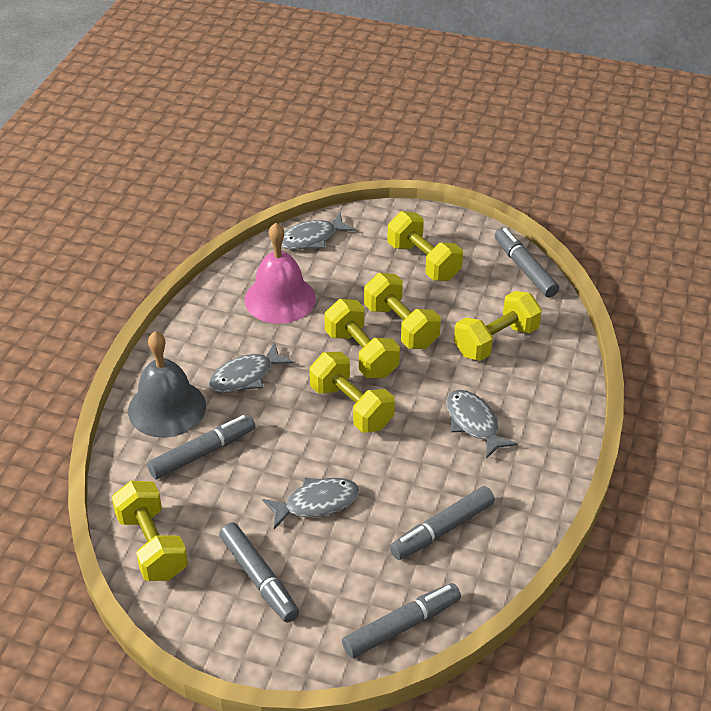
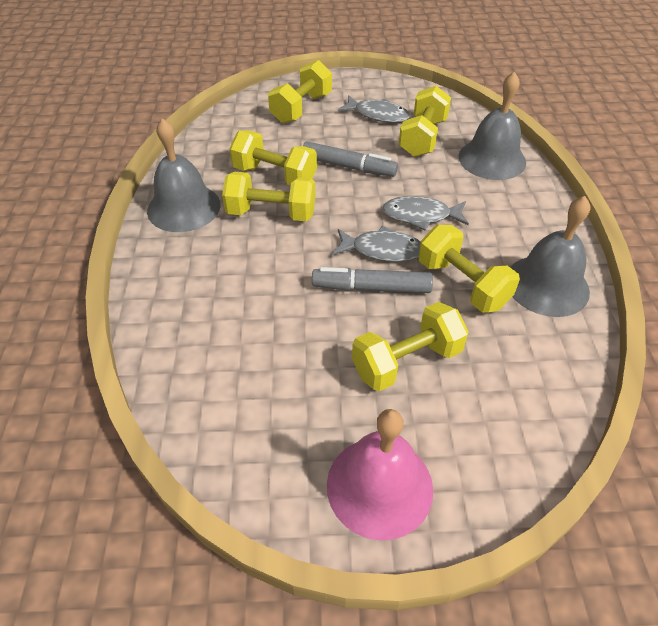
grey bell: [128,331,206,438] = 1 -> [147,118,221,232] [459,72,526,180] [510,196,590,317] = 3
grey fish: [209,342,294,393] [262,477,359,529] [281,213,355,249] [446,390,517,459] = 4 -> [333,226,421,262] [338,95,410,123] [382,196,469,230] = 3
grey marker: [147,415,255,479] [219,522,299,623] [342,583,461,658] [390,486,495,560] [495,228,559,298] = 5 -> [303,141,398,177] [312,267,433,293] = 2

